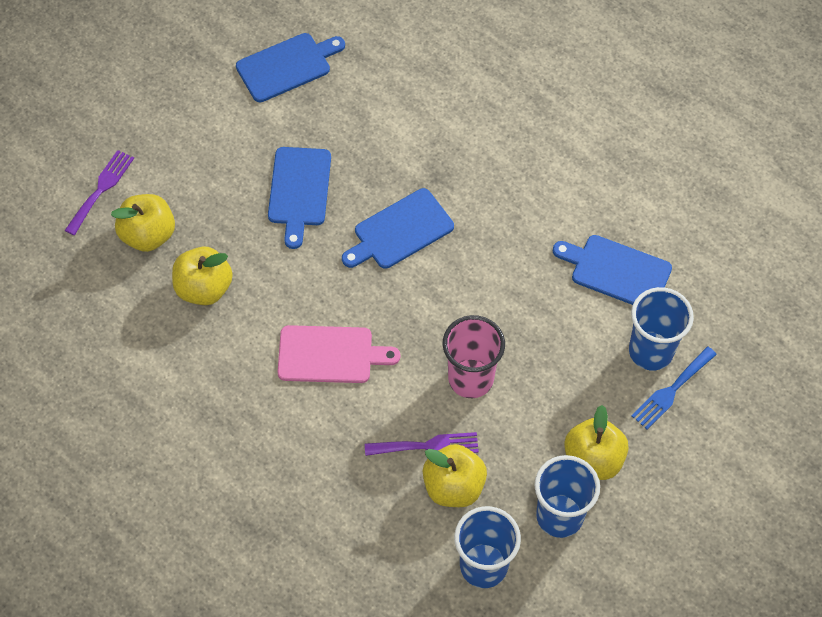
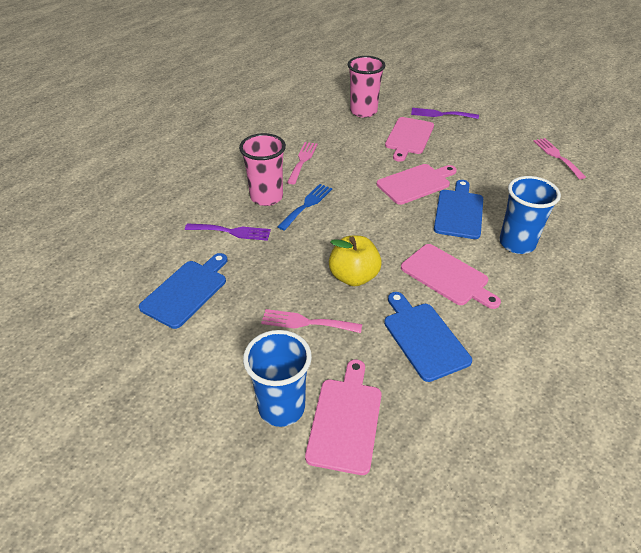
blue cup: [454,506,521,588] [534,455,600,538] [629,287,694,371] = 3 -> [243,330,312,427] [499,176,561,254] = 2
blue cutting board: [236,33,345,103] [268,147,331,249] [342,188,454,269] [553,235,672,305] = 4 -> [139,253,228,329] [384,292,472,382] [434,180,483,239] = 3
pink cup: [443,315,505,398] = 1 -> [239,133,286,206] [348,56,385,118] = 2
pink cutting board: [278,325,400,383] = 1 -> [305,360,382,475] [377,164,457,205] [385,117,434,162] [401,244,501,309] = 4
pink fork: none = 0 -> [261,309,362,333] [287,142,318,184] [534,138,586,179] = 3
yellow apple: [111,194,175,252] [172,247,233,305] [423,444,487,507] [564,405,629,480] = 4 -> [329,236,382,286] = 1

